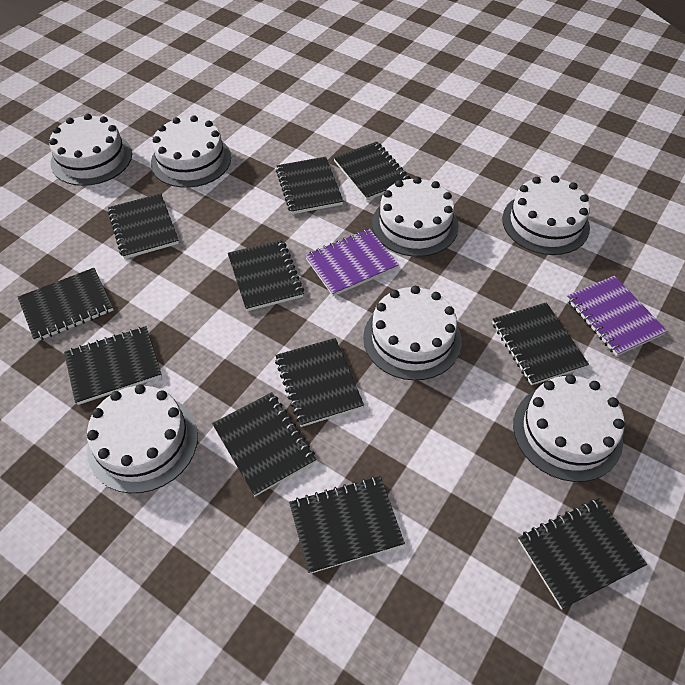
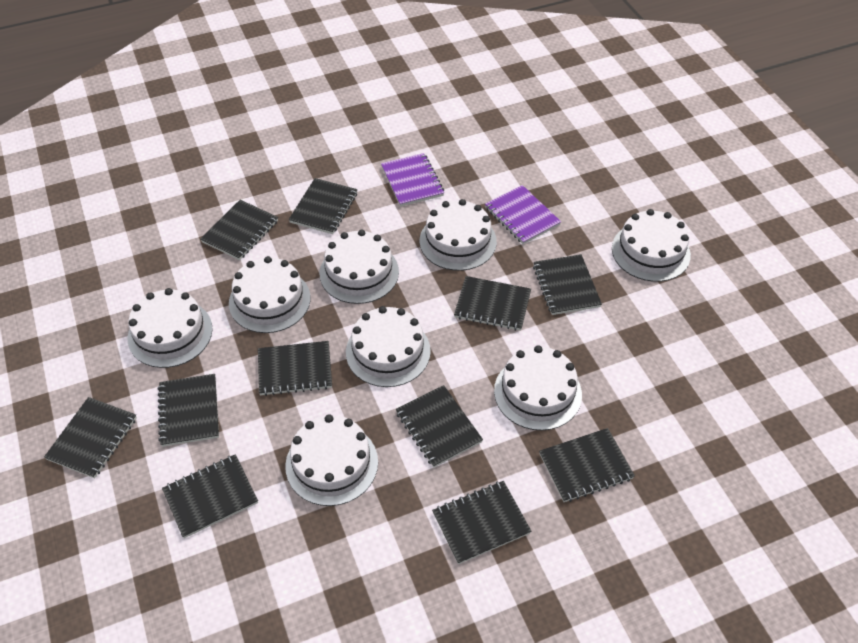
white cake: [49,114,132,186] [87,384,198,493] [151,115,231,188] [363,286,462,380] [372,177,459,257] [502,176,590,255] [513,374,625,482] = 7 -> [128,288,213,368] [229,256,311,333] [285,414,378,506] [320,229,399,304] [346,306,431,387] [420,199,497,271] [494,345,582,431] [612,209,691,282] = 8

